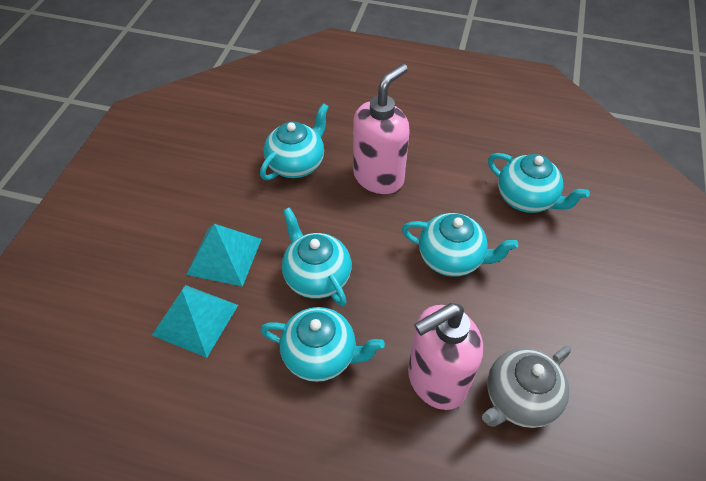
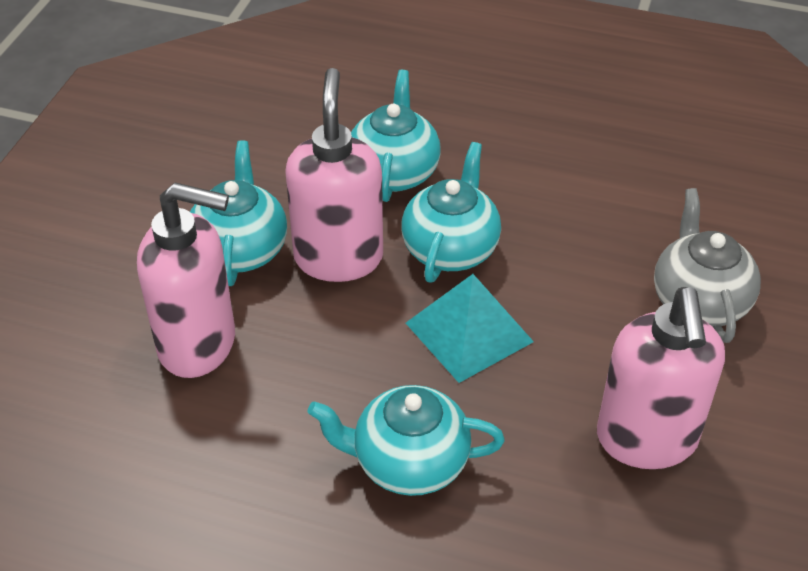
pink soap dispenser: [353,64,410,194] [408,303,483,410] = 2 -> [137,183,235,378] [285,68,383,282] [597,287,725,469] = 3
turquoise pyramid: [152,285,238,358] [186,224,261,287] = 2 -> [406,274,534,383] = 1
turquoise teapot: [260,103,329,180] [260,307,385,382] [282,207,351,306] [402,213,518,277] [488,153,590,213] = 5 -> [190,140,287,286] [308,385,505,496] [351,70,441,202] [401,142,501,283] = 4

